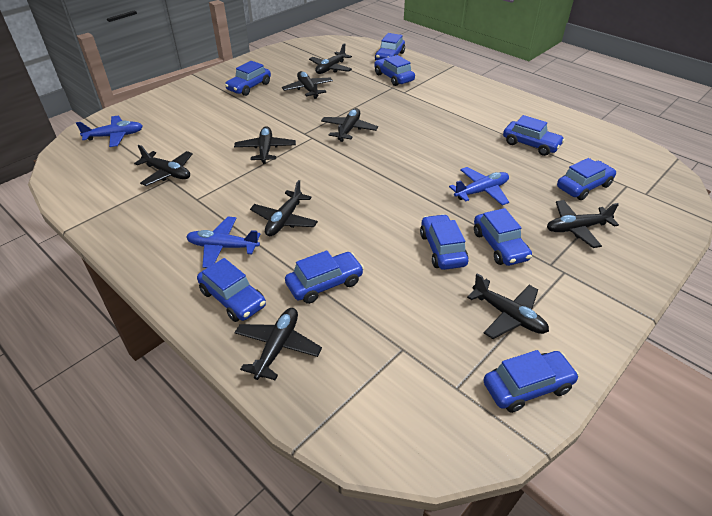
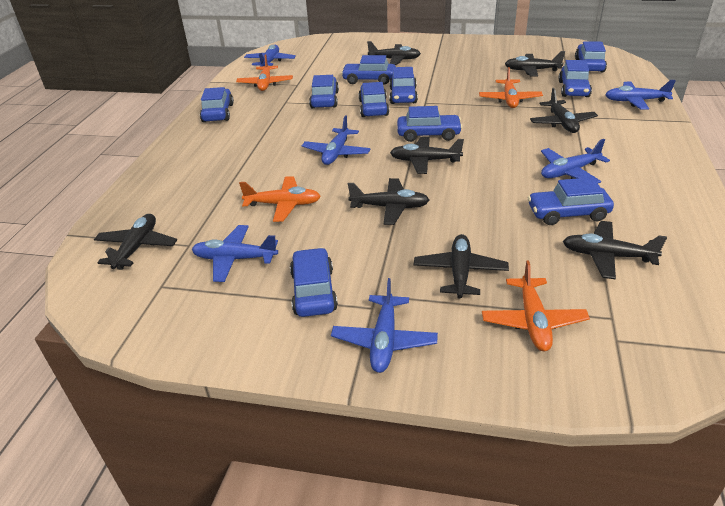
black plane: [134,145,193,186] [234,126,296,164] [234,308,322,380] [250,180,318,236] [282,71,333,99] [309,43,352,74] [321,108,378,142] [467,273,549,339] [547,200,619,248] = 9 -> [94,214,177,270] [348,178,429,225] [367,41,421,65] [390,136,464,174] [414,234,509,298] [505,51,565,77] [530,88,598,133] [563,221,667,279] = 8
blue plane: [76,116,143,147] [186,217,260,268] [449,167,509,205] = 3 -> [192,225,278,282] [244,45,296,67] [302,115,371,165] [331,278,438,373] [541,139,610,183] [605,80,676,110] = 6
orange plane: none = 0 -> [236,55,293,91] [239,176,321,222] [479,67,543,108] [482,260,590,351] = 4

